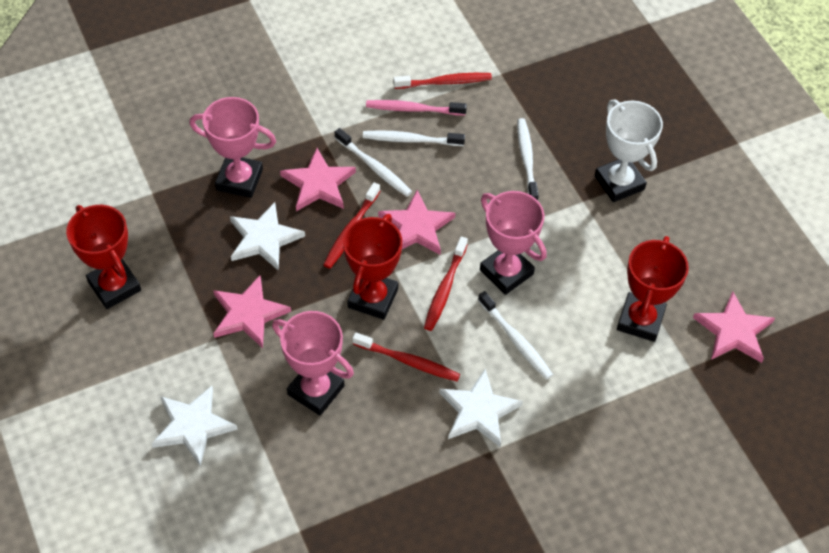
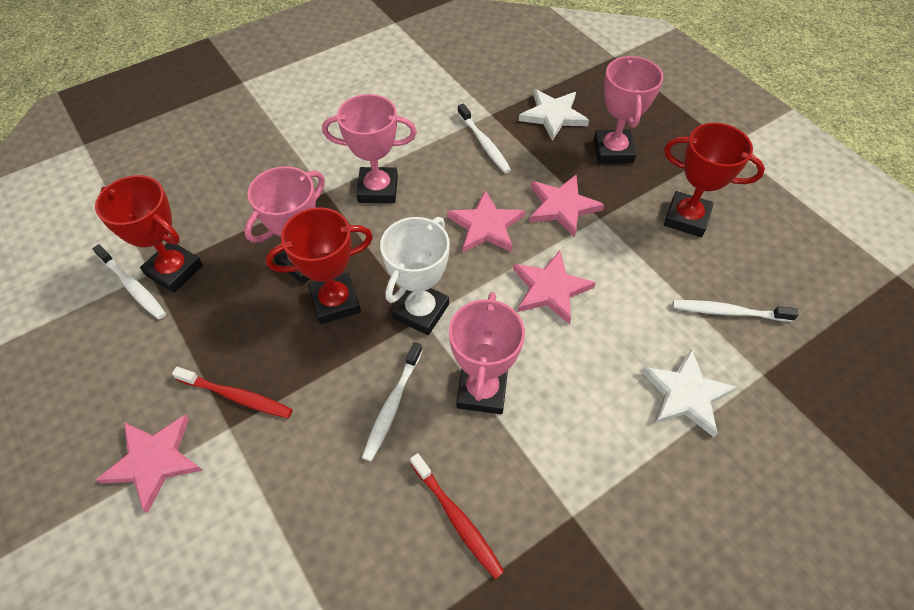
pink toothbrush: [366,100,467,116] = 1 -> none = 0
pink trophy: [189,97,276,198] [272,311,354,415] [480,191,547,295] = 3 -> [244,166,325,284] [322,94,417,203] [449,292,525,414] [594,56,664,164] = 4
red toothbrush: [323,182,380,269] [352,332,460,381] [393,73,492,89] [424,237,468,331] = 4 -> [172,367,293,418] [410,453,504,579] = 2
white star: [151,386,238,466] [230,202,305,271] [439,369,523,447] = 3 -> [519,89,589,141] [641,348,737,437] = 2

